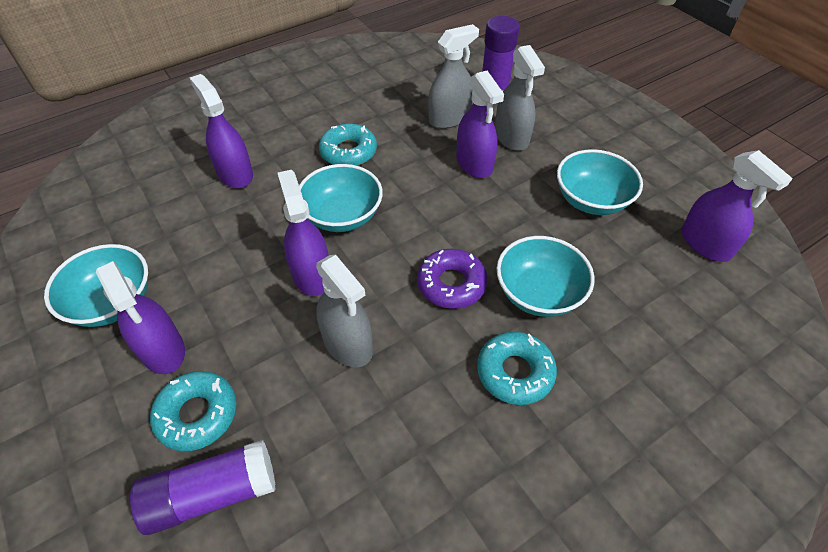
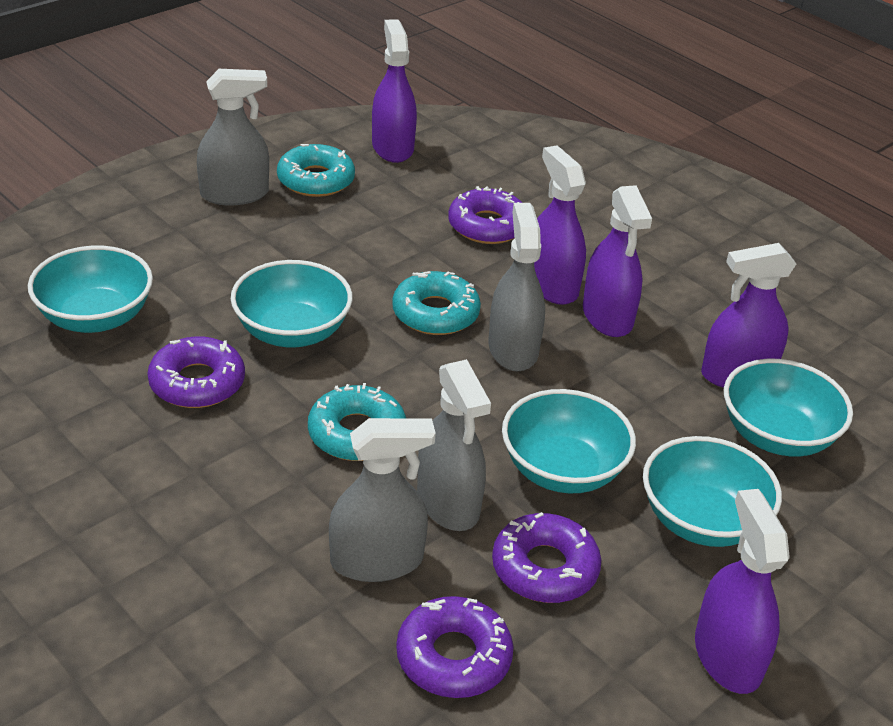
grey spray bottle: [316,255,373,368] [428,24,479,129] [495,45,545,151] = 3 -> [197,69,269,206] [329,418,436,582] [417,359,491,531] [488,203,545,372] = 4
purple donut: [417,249,488,309] = 1 -> [147,336,245,408] [396,596,514,698] [448,186,522,244] [492,512,601,603] = 4
purple glue stick: [130,440,276,535] [482,16,520,91] = 2 -> none = 0
turquoise bowl: [44,244,148,327] [299,164,383,232] [496,236,594,317] [557,149,643,215] = 4 -> [28,246,153,333] [231,260,353,347] [502,389,636,493] [643,436,782,547] [724,359,853,457] = 5

